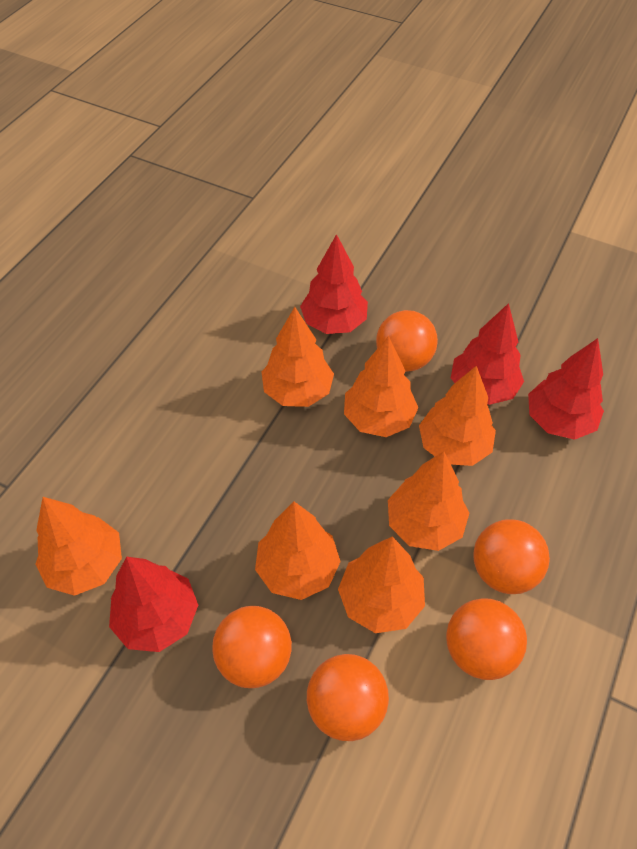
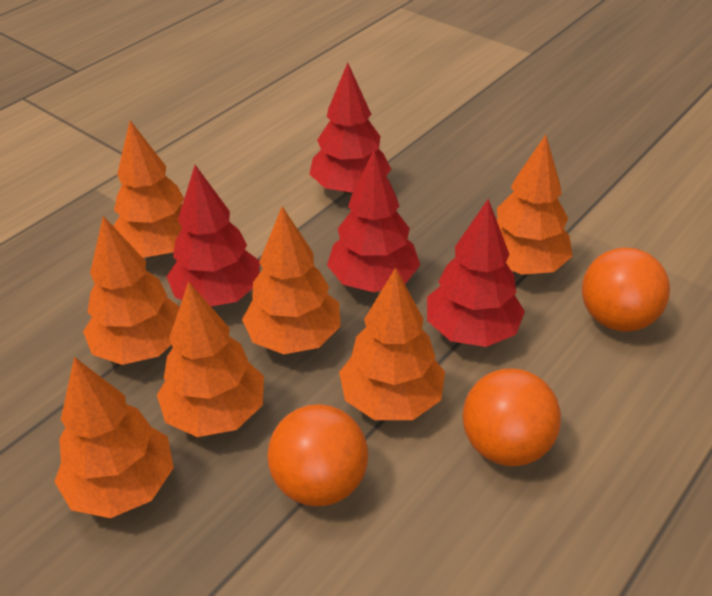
orange ball: [212,606,292,688] [307,654,389,741] [376,310,438,372] [446,598,527,680] [473,519,550,594] = 5 -> [267,404,368,506] [462,369,561,466] [582,247,670,332] = 3

